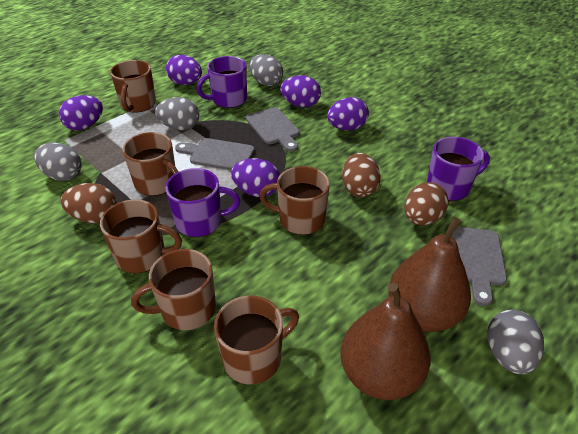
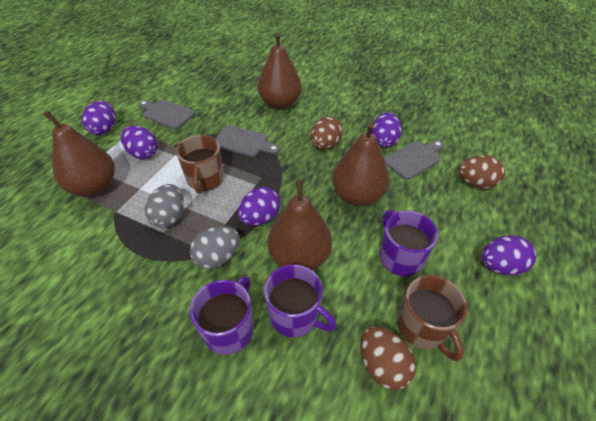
brown mug: [100,199,182,273] [110,60,156,113] [122,132,179,196] [131,249,216,331] [214,296,299,384] [259,166,330,235] = 6 -> [176,135,224,194] [397,275,468,361] = 2
brown pear: [340,283,431,400] [388,217,471,332] = 2 -> [43,111,115,197] [258,33,302,109] [268,180,332,270] [332,122,390,206] = 4
grey egg: [34,143,82,181] [155,97,199,131] [250,54,283,86] [487,310,544,375] = 4 -> [145,184,184,228] [190,226,239,269] = 2

